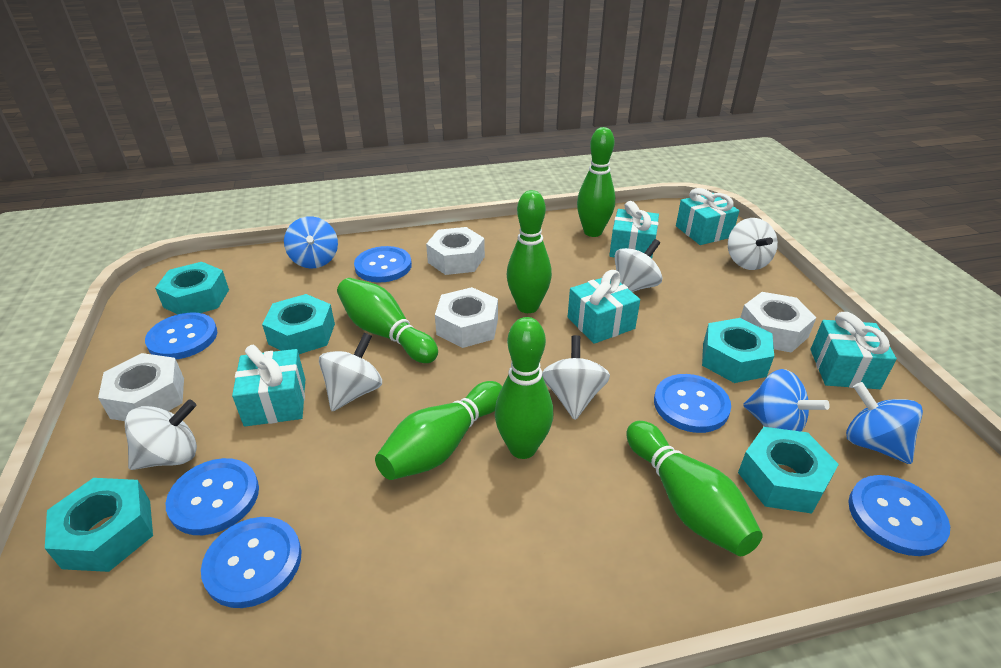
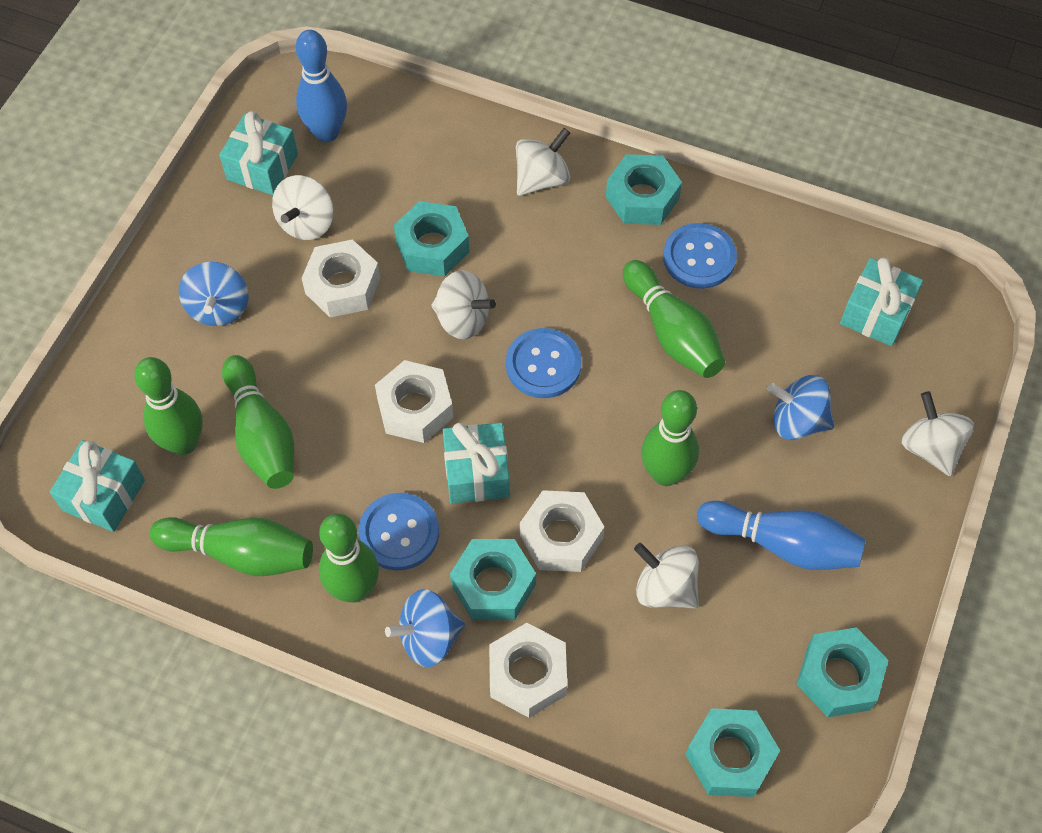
blue bowling pin: none = 0 -> [296,30,347,142] [697,501,866,570] = 2
blue button: [145,312,217,359] [166,458,259,535] [201,517,302,608] [354,246,412,283] [654,374,731,433] [848,475,950,556] = 6 -> [358,493,439,571] [506,328,582,398] [663,223,737,289] = 3
turquoise gift: [232,345,305,426] [568,270,640,344] [609,201,659,258] [676,188,739,245] [811,312,897,389] = 5 -> [50,440,145,532] [219,111,298,195] [443,423,510,504] [840,257,923,346] = 4

